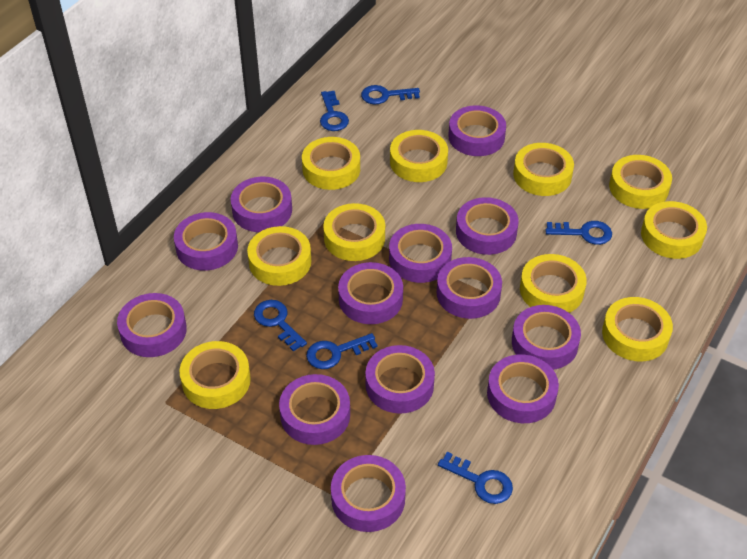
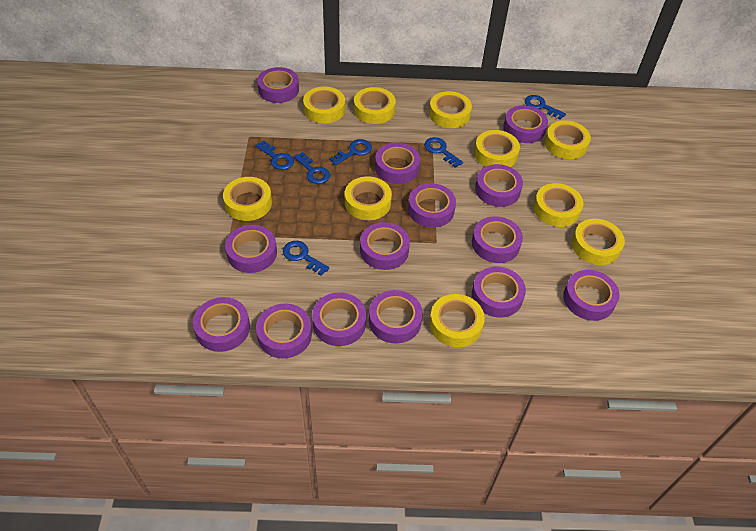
purple tape: [117,293,187,357] [174,212,238,271] [231,177,292,232] [279,374,350,445] [331,455,406,532] [338,262,403,324] [365,345,435,414] [389,224,452,283] [437,257,502,319] [448,106,506,156] [456,197,519,255] [487,354,559,423] [512,305,581,370] = 13 -> [193,297,250,352] [225,225,277,273] [256,304,312,358] [257,67,299,103] [312,292,366,346] [360,222,410,270] [369,290,423,343] [375,143,420,184] [408,183,456,228] [472,216,523,263] [472,267,526,318] [475,164,523,207] [503,105,548,143] [563,270,619,321] = 14

